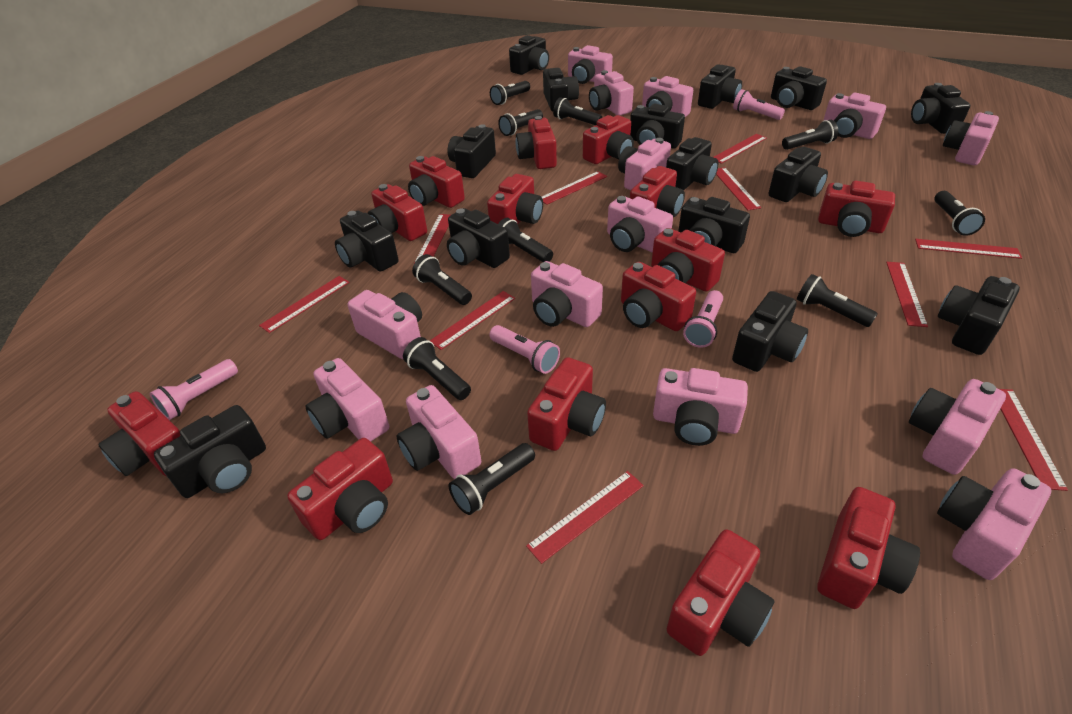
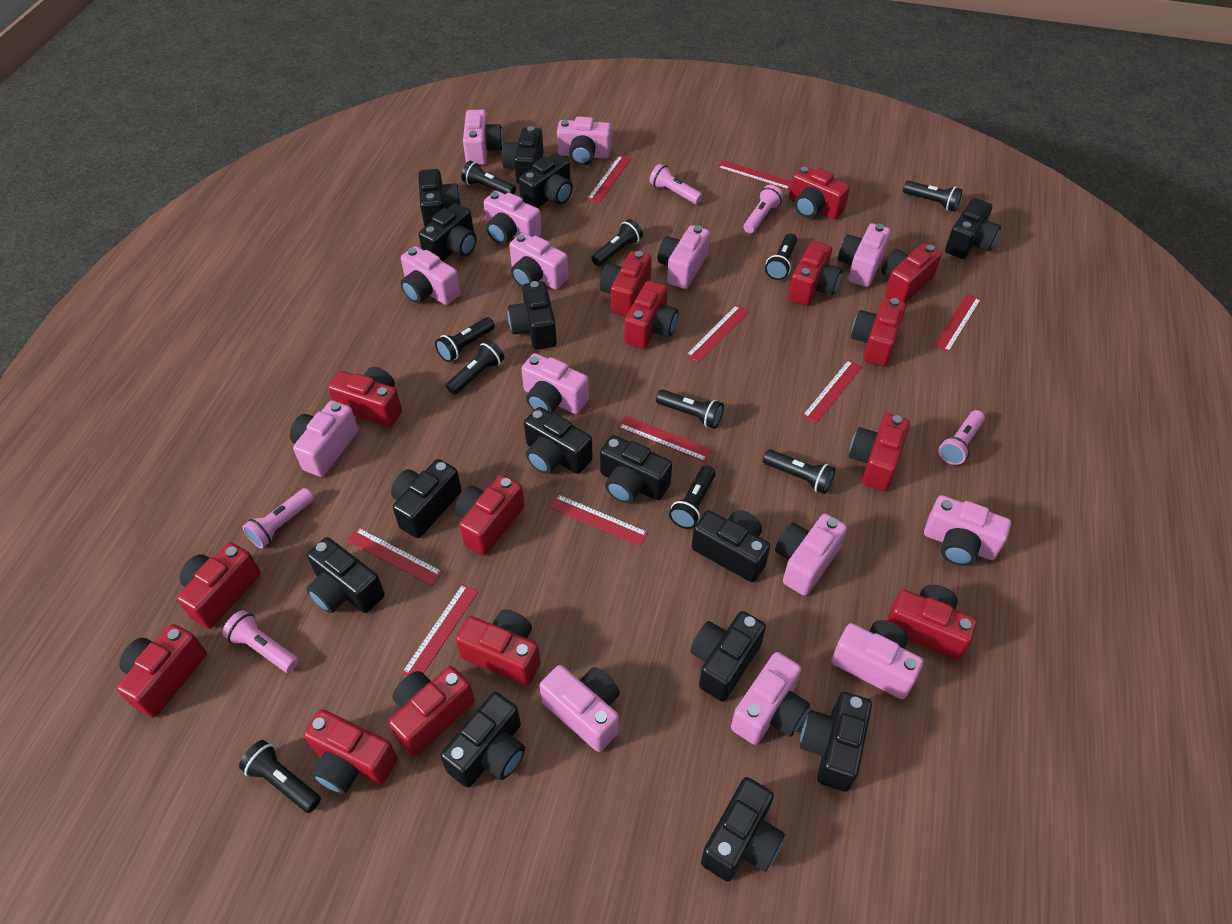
pink flashlight: [150,359,238,420] [489,325,560,374] [683,290,723,348] [733,89,785,120] = 4 -> [222,610,299,673] [243,488,314,549] [649,164,703,204] [743,185,783,234] [938,410,985,465] = 5
red camera: [98,391,180,477] [287,438,393,540] [368,184,427,241] [408,156,465,208] [487,174,543,224] [515,116,557,169] [527,357,606,451] [583,115,634,164] [621,262,696,331] [630,166,685,217] [651,228,725,292] [667,529,775,656] [817,487,920,609] [818,181,895,237] = 14 -> [116,624,207,717] [177,542,261,629] [304,709,398,794] [328,367,402,427] [389,666,475,756] [455,475,525,555] [455,609,541,686] [600,251,651,316] [624,281,679,349] [788,241,842,306] [789,166,850,219] [849,413,910,491] [851,297,906,366] [881,243,942,303] [887,585,977,660] = 15
red ruler: [259,276,349,333] [414,214,450,263] [430,291,515,350] [526,471,644,564] [542,171,607,205] [713,134,767,164] [716,167,761,210] [886,262,928,327] [915,239,1022,259] [1000,389,1068,491] = 10 -> [347,527,443,586] [402,584,479,676] [549,494,648,546] [587,155,631,203] [618,416,712,462] [686,305,749,363] [718,160,792,190] [802,360,862,424] [934,294,981,353] = 9

